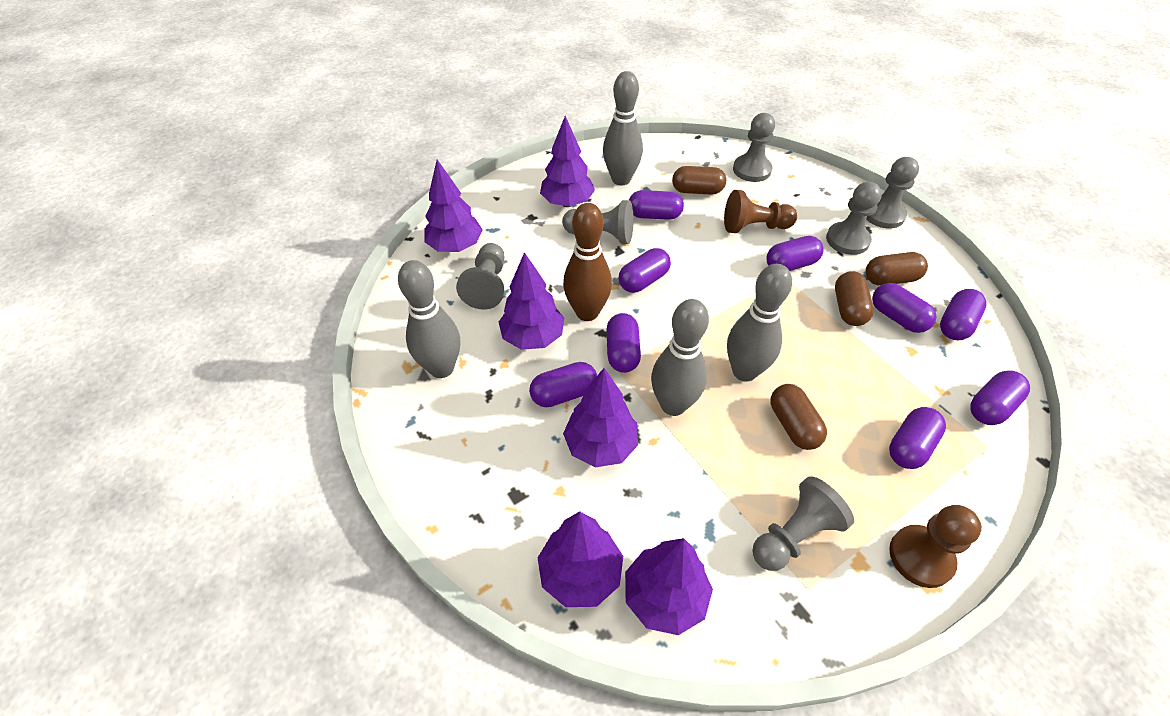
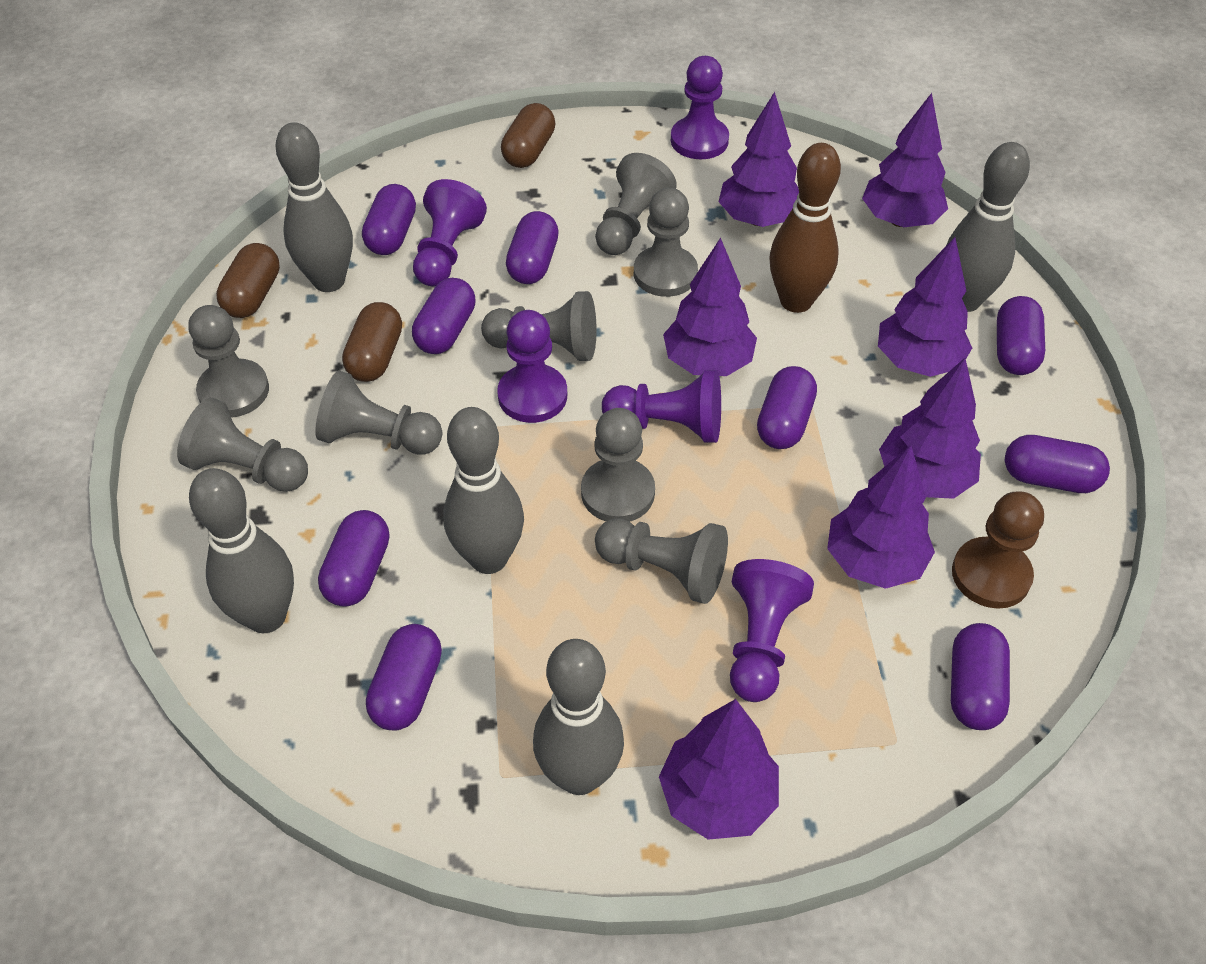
brown capsule: [672,166,726,195] [771,384,827,450] [835,271,874,326] [866,252,928,285] = 4 -> [216,243,280,318] [342,302,402,382] [501,103,555,168] = 3
brown pawn: [724,190,797,233] [889,505,982,588] = 2 -> [952,491,1044,609] = 1
grey bowling pin: [398,260,460,378] [603,71,643,185] [651,299,709,416] [727,264,792,382] = 4 -> [189,468,294,633] [275,122,353,292] [443,407,524,574] [533,639,624,795] [947,142,1030,312] = 5
grey pawn: [456,243,505,310] [562,200,633,244] [733,113,775,182] [753,476,854,571] [826,182,882,255] [866,157,919,229] = 6 -> [177,398,308,492] [188,305,269,418] [315,371,443,455] [481,291,596,361] [581,408,655,522] [595,153,677,255] [595,518,728,604] [634,188,698,297] = 8
purple pawn: none = 0 -> [413,179,487,286] [497,310,567,423] [602,370,721,443] [671,56,729,159] [730,559,814,702] = 5
purple tree: [424,160,483,252] [499,252,565,350] [538,511,623,607] [540,116,595,207] [563,368,638,467] [625,538,713,635] = 6 -> [659,699,779,840] [663,237,757,376] [718,92,799,227] [827,445,935,589] [862,93,948,227] [878,237,972,377] [879,358,981,499] = 7

